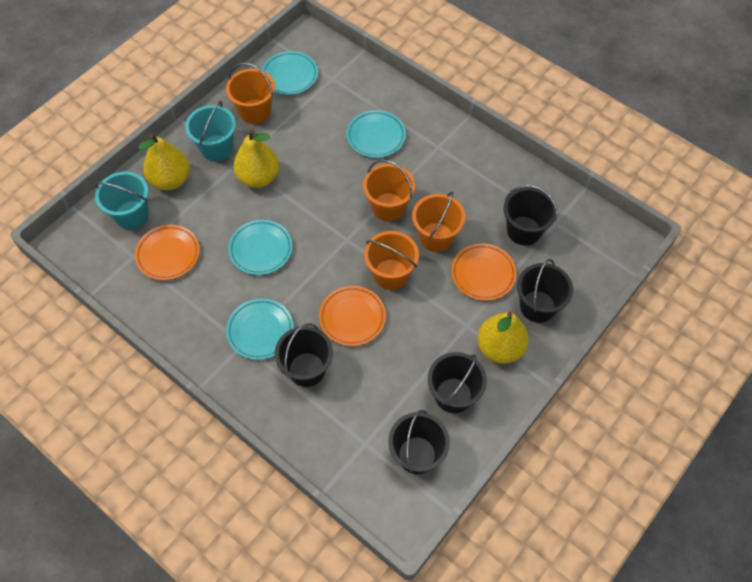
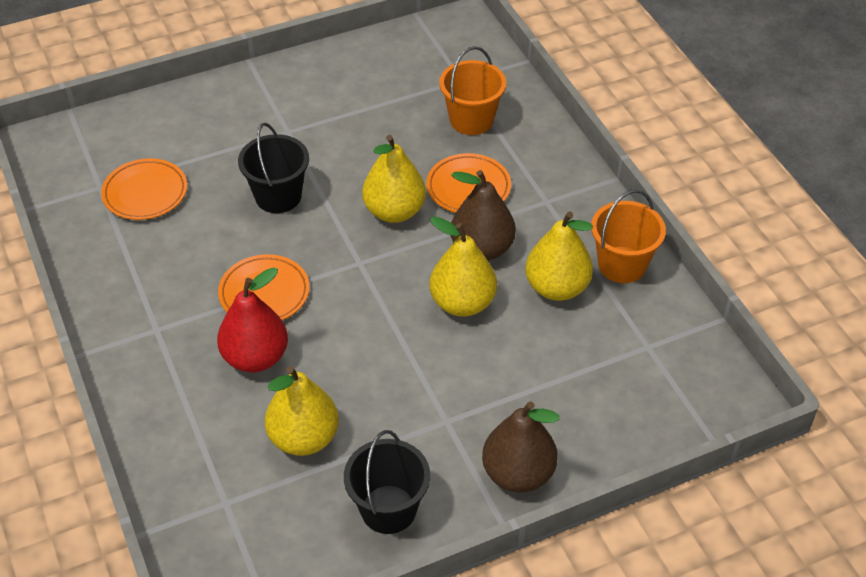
black bucket: [275,323,333,387] [388,410,450,474] [428,352,487,413] [503,185,557,245] [517,259,573,323] = 5 -> [238,123,309,213] [344,430,430,534] = 2
brown pear: none = 0 -> [451,170,516,261] [482,401,559,492] = 2
orange bucket: [226,63,275,124] [363,160,415,221] [364,231,419,290] [412,191,466,252] = 4 -> [439,46,506,135] [591,190,666,283] = 2
red pear: none = 0 -> [217,267,288,372] = 1
turquoise bucket: [94,172,149,229] [185,101,236,161] = 2 -> none = 0
turquoise plate: [226,298,294,360] [228,220,293,275] [262,51,318,95] [346,110,406,158] = 4 -> none = 0
yellow pear: [138,133,190,190] [233,130,279,188] [477,312,529,364] = 3 -> [265,366,339,456] [362,135,426,223] [429,216,497,317] [525,211,593,301] = 4

